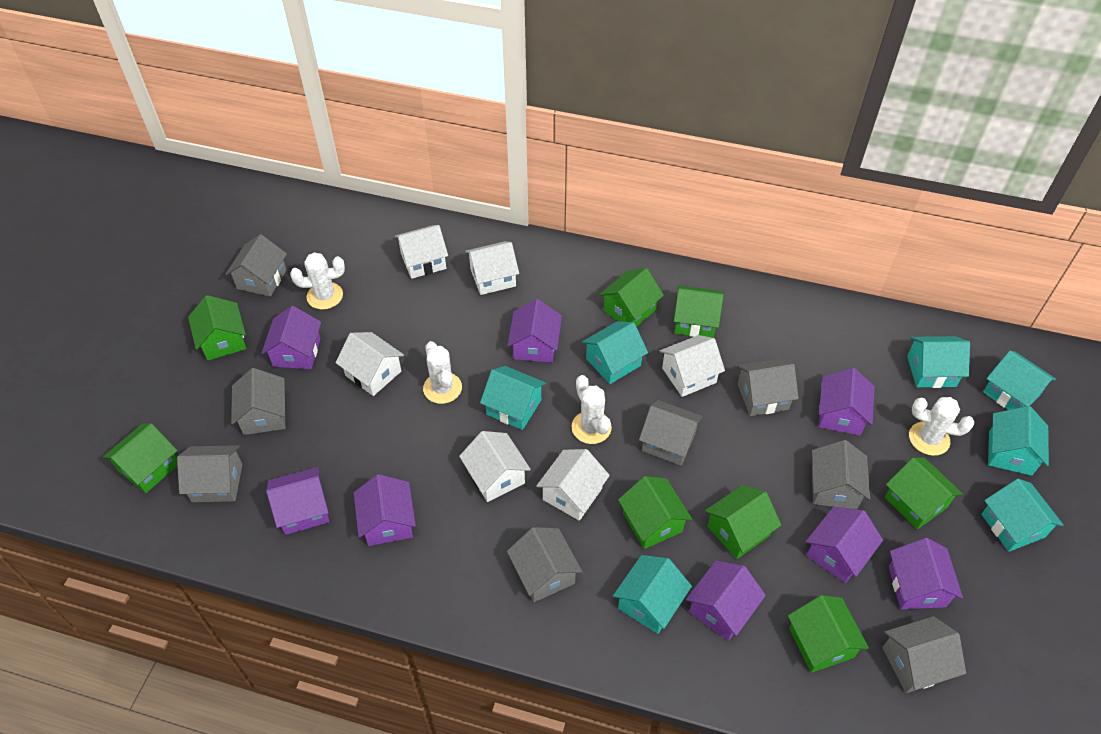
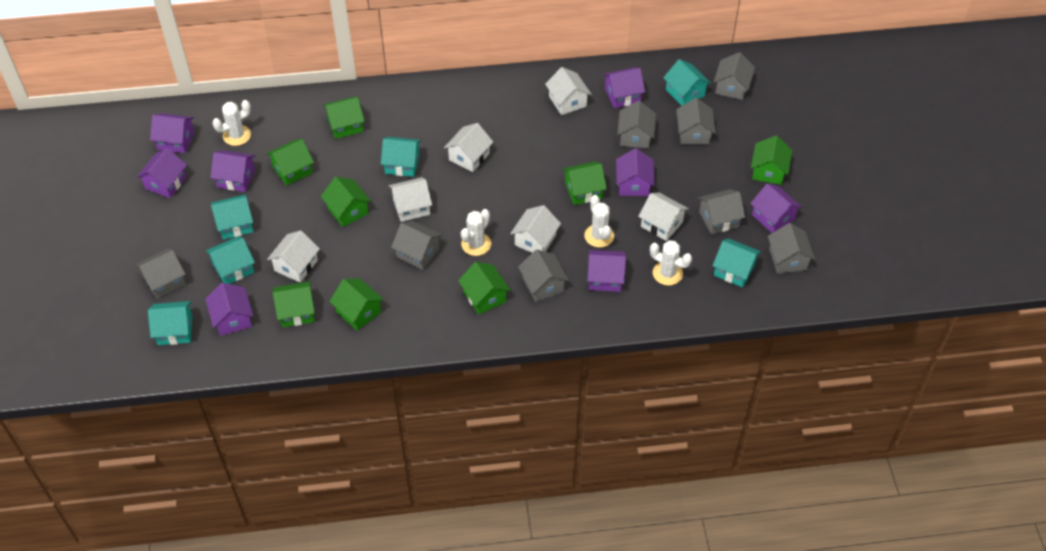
turquoise house: [480,366,546,430] [582,321,648,384] [613,555,692,634] [907,336,970,388] [981,479,1064,552] [983,351,1056,410] [988,406,1049,476] = 7 -> [148,301,192,345] [206,236,255,284] [211,194,253,240] [381,137,421,177] [663,59,711,106] [712,238,761,287] = 6

